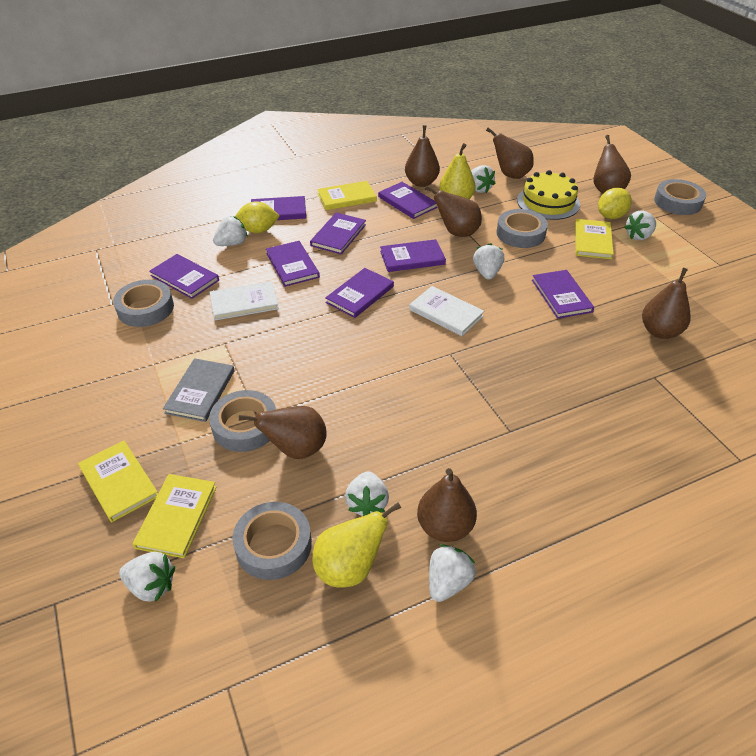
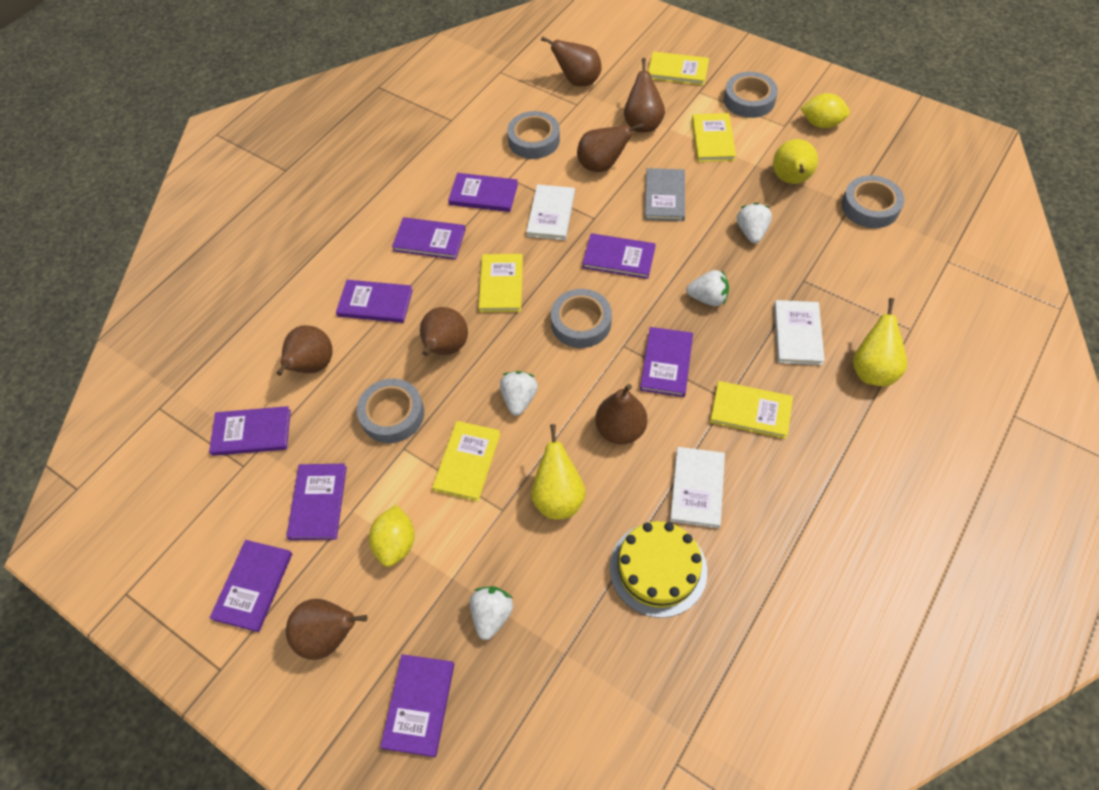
purple book: [149,254,219,299] [251,196,306,220] [266,241,320,287] [310,212,366,254] [325,268,394,318] [378,182,437,219] [380,239,446,272] [532,270,594,319] = 8 -> [209,406,291,456] [210,540,292,632] [286,464,347,540] [336,280,413,323] [380,654,454,757] [392,217,466,260] [448,173,518,212] [582,233,656,279] [640,327,693,397] = 9
white book: [210,281,279,320] [409,286,484,336] = 2 -> [526,184,575,240] [670,447,725,528] [774,300,825,365] = 3
white strawberry: [119,552,175,602] [213,216,248,246] [345,471,389,516] [429,544,476,602] [471,165,495,193] [473,243,504,280] [624,211,656,240] = 7 -> [470,586,513,640] [500,371,538,416] [686,270,729,306] [737,203,772,243] = 4
yellow book: [78,441,158,522] [133,474,217,558] [317,181,377,210] [575,219,614,259] = 4 -> [432,421,500,501] [478,254,523,312] [648,52,709,86] [692,113,736,162] [710,381,793,439] = 5
yellow pear: [313,502,401,587] [439,143,476,199] = 2 -> [531,424,586,520] [773,139,818,184] [853,298,907,386] = 3

